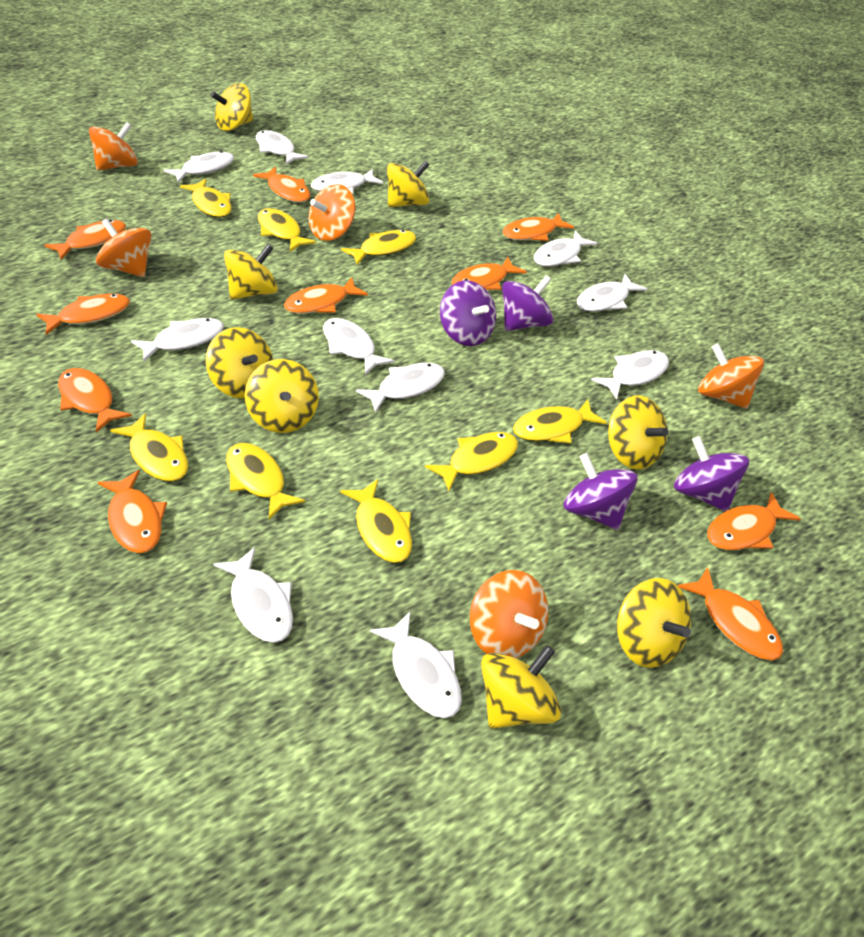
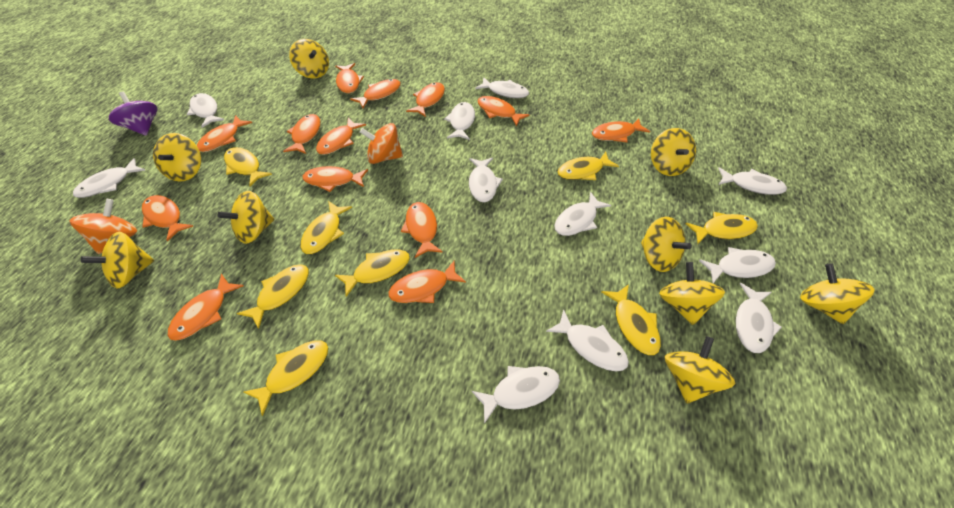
orange fish: [36,294,130,335] [44,220,126,260] [58,368,132,433] [98,470,167,553] [253,167,311,202] [284,277,368,314] [451,257,527,290] [503,213,574,241] [677,567,783,661] [707,492,801,550] = 10 -> [142,195,193,242] [168,274,244,341] [197,115,252,152] [283,114,321,154] [302,166,368,192] [316,118,366,155] [335,63,364,93] [350,79,401,108] [388,261,466,303] [401,202,443,258] [406,82,445,117] [477,96,529,126] [592,118,650,142] = 13
orange spinning top: [89,122,138,171] [96,218,151,277] [308,184,355,241] [470,570,548,658] [698,343,764,409] = 5 -> [69,199,137,254] [360,123,403,164] = 2
purple spinning top: [440,280,496,346] [502,275,553,331] [563,453,637,530] [674,436,749,512] = 4 -> [109,92,157,136] = 1
yellow spinning top: [206,327,273,399] [211,83,253,131] [224,244,278,300] [245,359,319,433] [387,161,429,207] [481,645,561,729] [608,396,668,470] [617,578,691,668] = 8 -> [81,232,154,289] [153,133,201,181] [218,191,274,244] [289,39,329,79] [641,217,692,272] [651,128,696,176] [659,262,725,325] [665,336,735,403] [800,263,875,324] = 9

